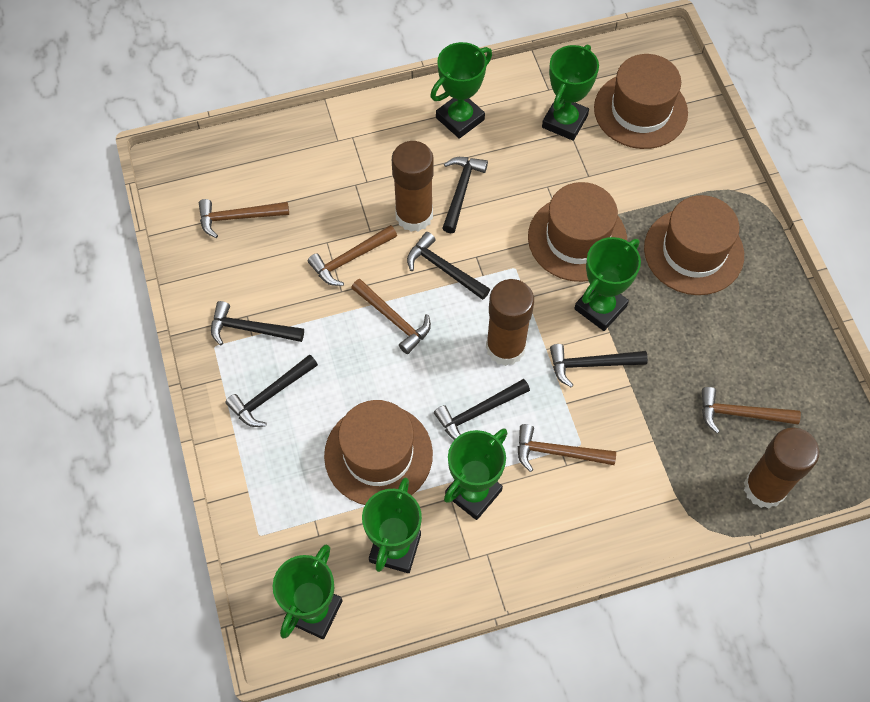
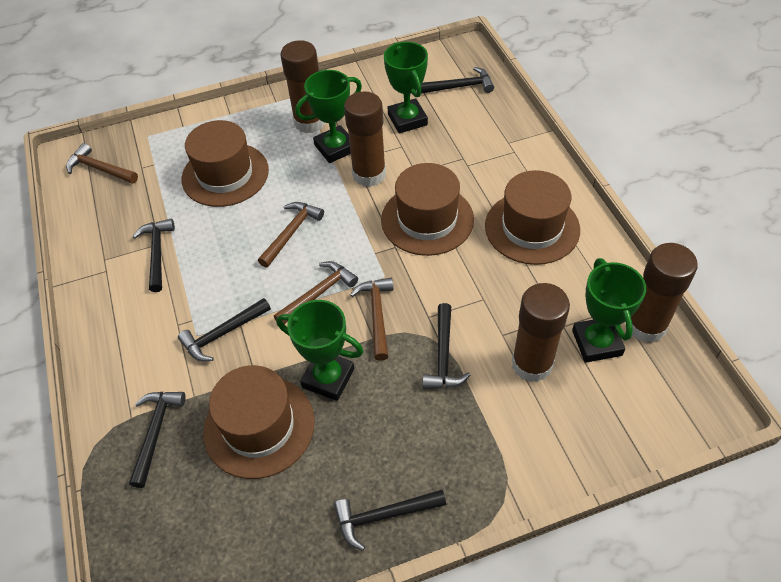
brown glue stick: [392,141,434,232] [486,279,534,366] [744,427,819,509] = 3 -> [281,40,325,133] [344,91,386,187] [512,283,570,382] [631,243,698,343] = 4
brown hammer: [199,199,289,238] [308,225,397,286] [351,279,431,354] [518,424,616,472] [702,387,801,433] = 5 -> [66,143,138,184] [258,202,324,268] [274,261,358,324] [350,278,393,361] = 4
green trophy: [273,545,343,639] [362,478,422,573] [430,42,492,139] [444,428,508,520] [542,44,599,141] [574,237,641,331] = 6 -> [276,300,364,401] [295,70,362,163] [384,42,428,133] [572,258,646,363] = 4

